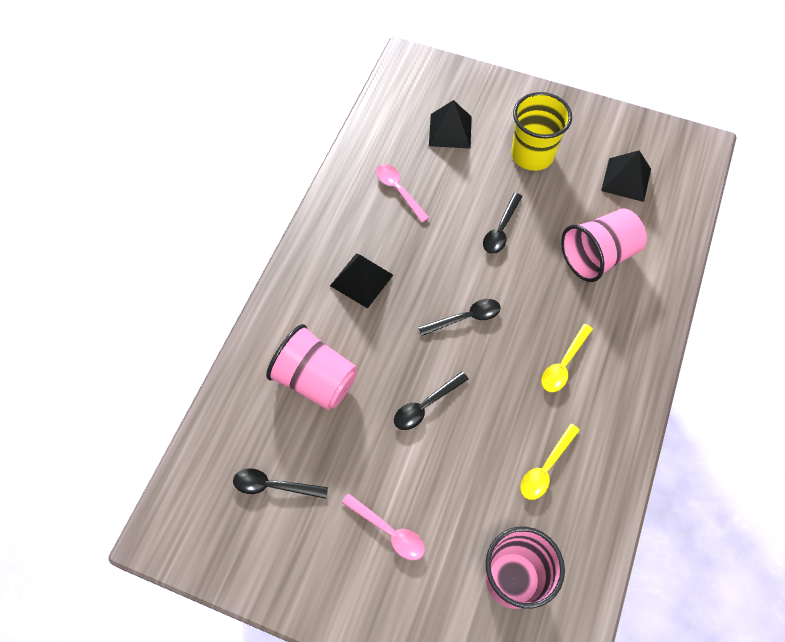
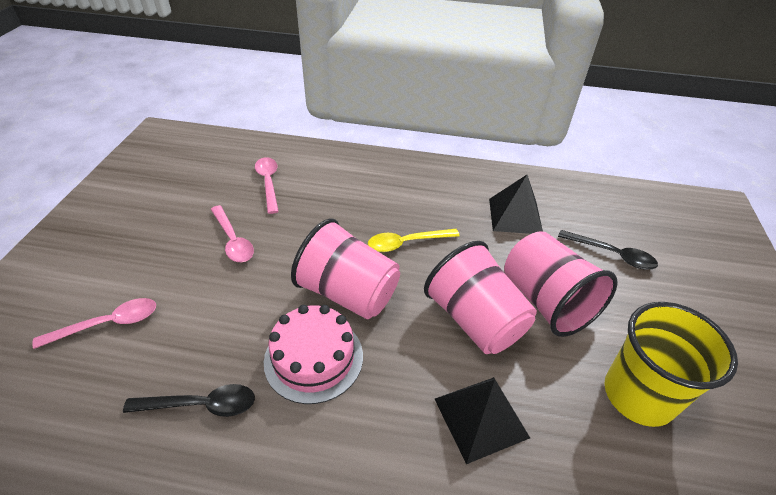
black pyramid: [330,253,393,309] [429,100,472,149] [601,150,651,202] = 3 -> [435,377,530,464] [489,175,543,234] = 2
black spoon: [233,469,328,499] [394,372,469,430] [418,299,501,336] [483,193,523,254] = 4 -> [123,384,255,417] [558,230,658,270] = 2
pink cake: none = 0 -> [264,305,363,404] = 1
pink spoon: [342,493,425,560] [376,164,429,223] = 2 -> [32,298,156,349] [211,205,254,262] [255,157,279,214] = 3
yellow spoon: [521,424,580,500] [541,324,593,392] = 2 -> [368,229,460,252] = 1

